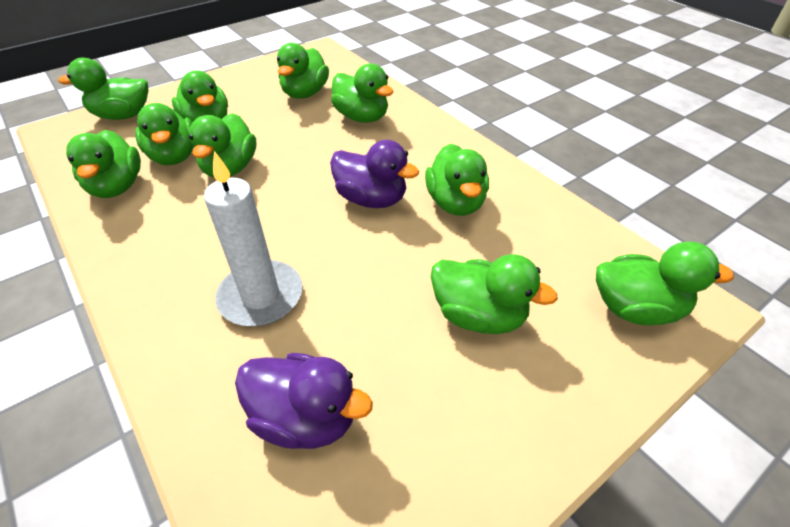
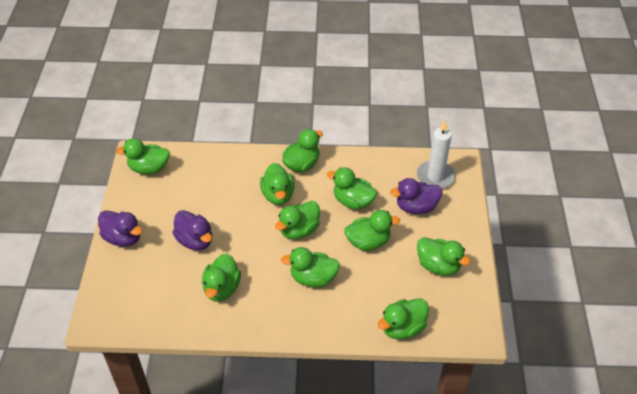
purple duck: [235,353,373,449] [330,140,419,208] = 2 -> [98,211,142,247] [172,210,212,251] [390,178,442,214] = 3

